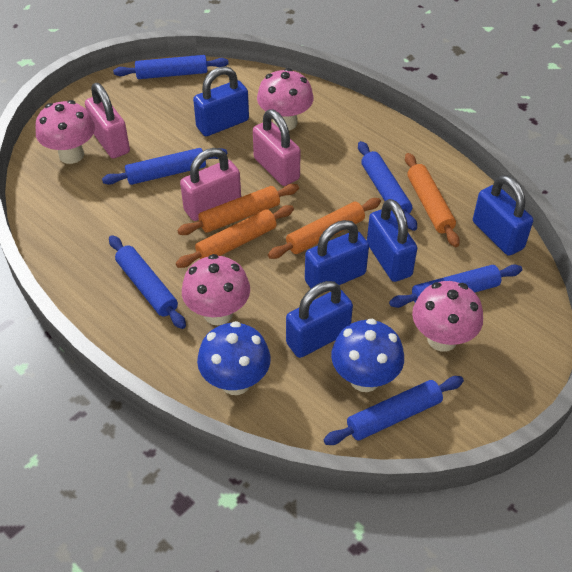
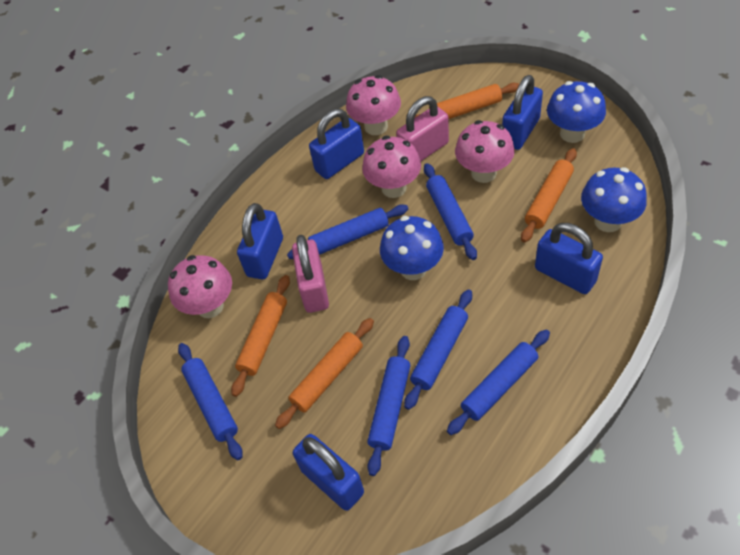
blue mushroom: [197,321,271,395] [331,319,404,392] = 2 -> [380,216,444,280] [547,81,606,143] [581,167,647,232] = 3
pink padlock: [85,83,130,158] [180,148,241,221] [253,109,301,186] = 3 -> [292,235,329,313] [396,96,449,161] = 2

